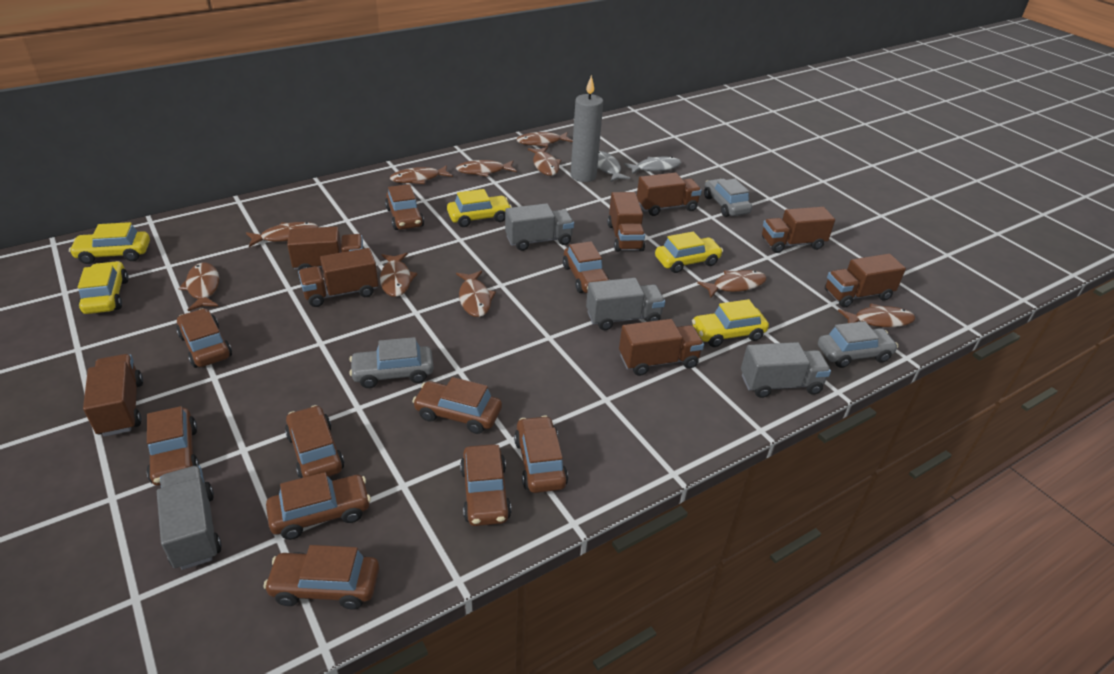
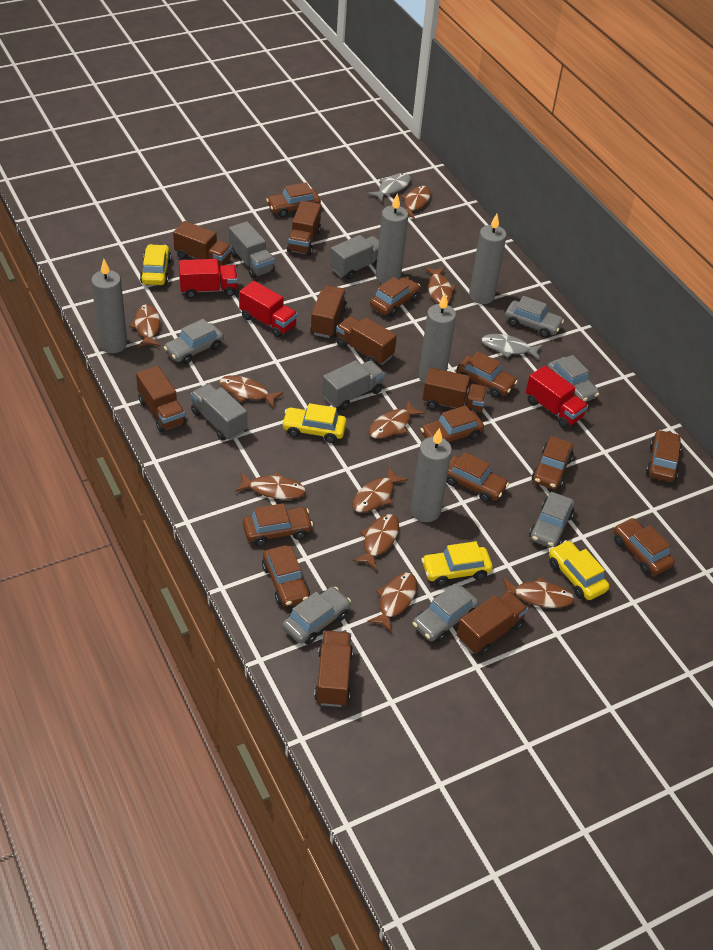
grey candle: [571,75,603,182] = 1 -> [91,259,127,353] [376,193,408,284] [410,428,452,522] [418,294,456,384] [469,214,507,304] = 5
grey car: [349,337,434,388] [704,178,752,217] [818,321,898,368] = 3 -> [164,319,224,364] [283,587,351,645] [413,584,479,642] [505,296,564,338] [529,492,574,548] [547,355,599,402] = 6
red truck: none = 0 -> [179,259,238,298] [239,281,298,338] [526,366,588,429] = 3
yellow car: [69,222,150,264] [78,261,129,314] [447,189,512,227] [655,232,723,273] [692,299,769,347] = 5 -> [140,244,171,285] [282,403,347,443] [421,541,493,586] [549,540,609,600] = 4

